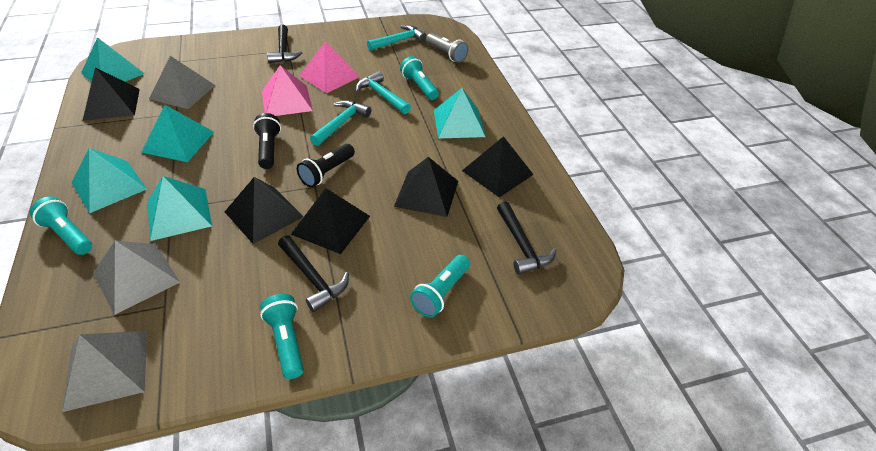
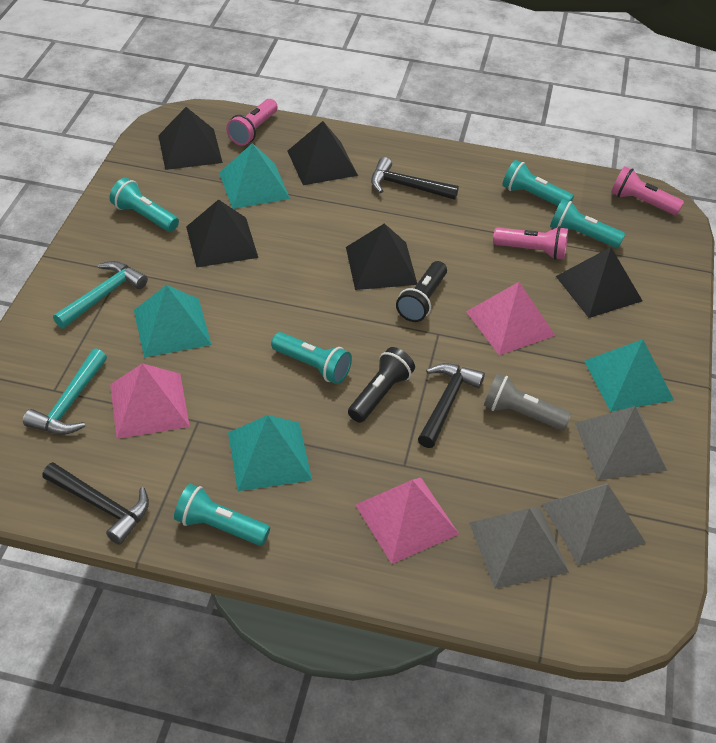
pink flashlight: none = 0 -> [226,99,278,145] [493,226,568,260] [611,166,684,215] = 3
pink pyramid: [262,65,313,116] [299,41,360,93] = 2 -> [110,363,190,439] [356,478,459,564] [466,282,555,355] = 3
turquoise flashlight: [30,197,92,255] [260,294,304,379] [400,56,439,100] [410,255,470,317] = 4 -> [110,178,179,232] [174,484,270,546] [271,332,352,384] [502,160,574,206] [550,199,625,248] = 5
turquoise hammer: [310,100,372,146] [356,71,411,114] [367,25,427,51] = 3 -> [23,349,107,435] [53,261,148,329] = 2
turquoise pyramid: [72,148,147,213] [81,37,145,82] [141,105,214,162] [147,176,212,241] [434,88,485,139] = 5 -> [134,285,212,358] [219,143,290,209] [228,415,312,491] [584,339,674,412] = 4

